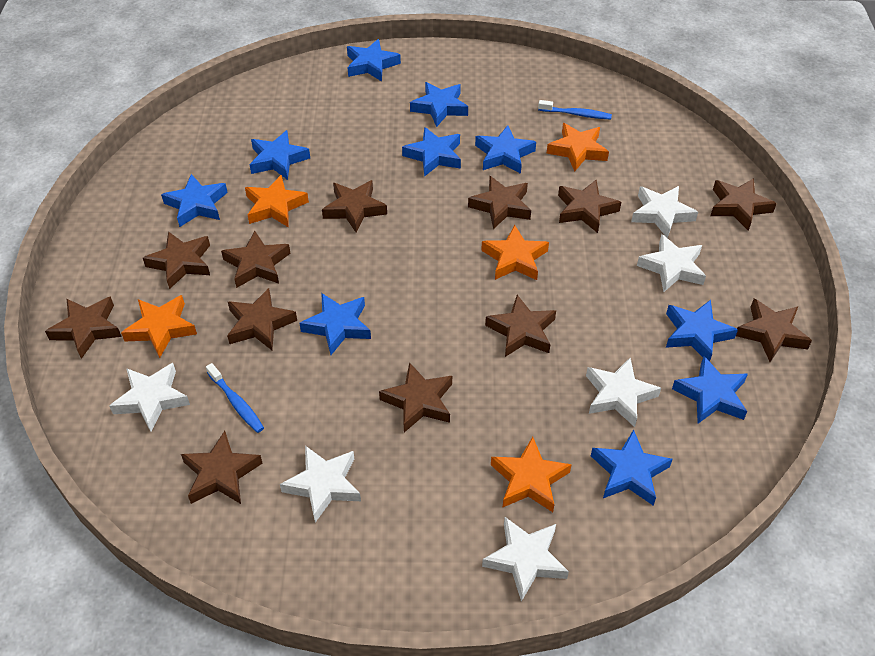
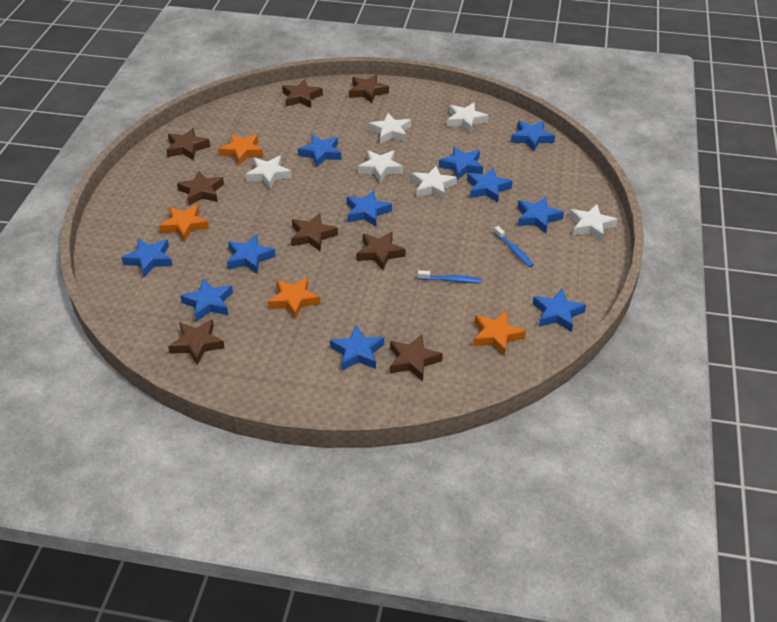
blue star: [161,174,228,227] [250,130,310,180] [299,293,371,355] [347,39,401,82] [402,127,461,177] [410,82,468,127] [475,125,536,174] [591,429,673,506] [666,300,738,362] [672,356,748,424] = 10 -> [121,238,173,277] [180,278,233,321] [227,234,276,274] [298,135,342,167] [330,325,384,370] [347,190,392,227] [439,146,483,180] [467,168,513,203] [511,121,555,151] [518,197,564,233] [533,289,586,332] = 11
brown star: [45,297,122,359] [143,231,210,289] [181,431,262,504] [221,231,291,288] [227,288,297,350] [322,180,387,233] [379,362,452,432] [468,176,531,229] [485,295,556,357] [558,180,621,233] [711,178,777,231] [736,298,812,362] = 12 -> [167,128,210,160] [168,319,225,365] [177,171,224,205] [282,79,323,108] [291,213,338,251] [349,75,389,103] [356,231,406,270] [390,334,443,381] = 8
orange star: [121,295,197,358] [245,175,309,228] [481,225,549,280] [491,437,572,512] [547,123,609,172] = 5 -> [159,205,209,242] [219,134,263,166] [268,277,320,320] [473,311,526,357] = 4

